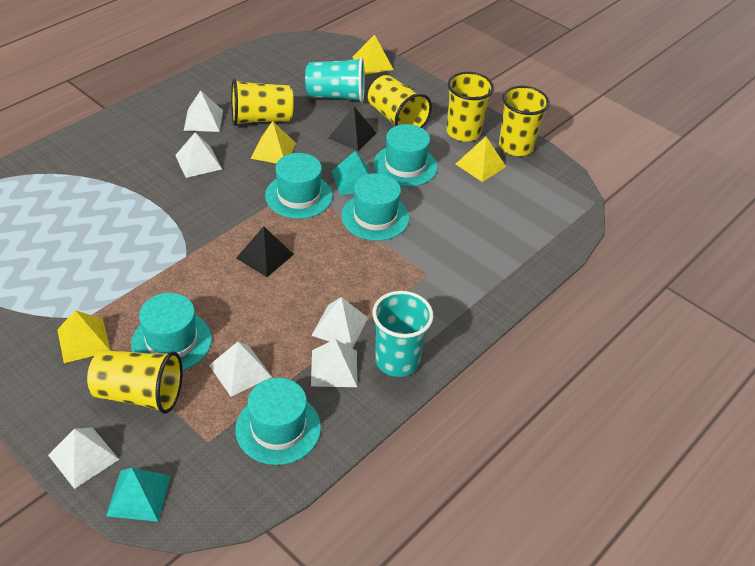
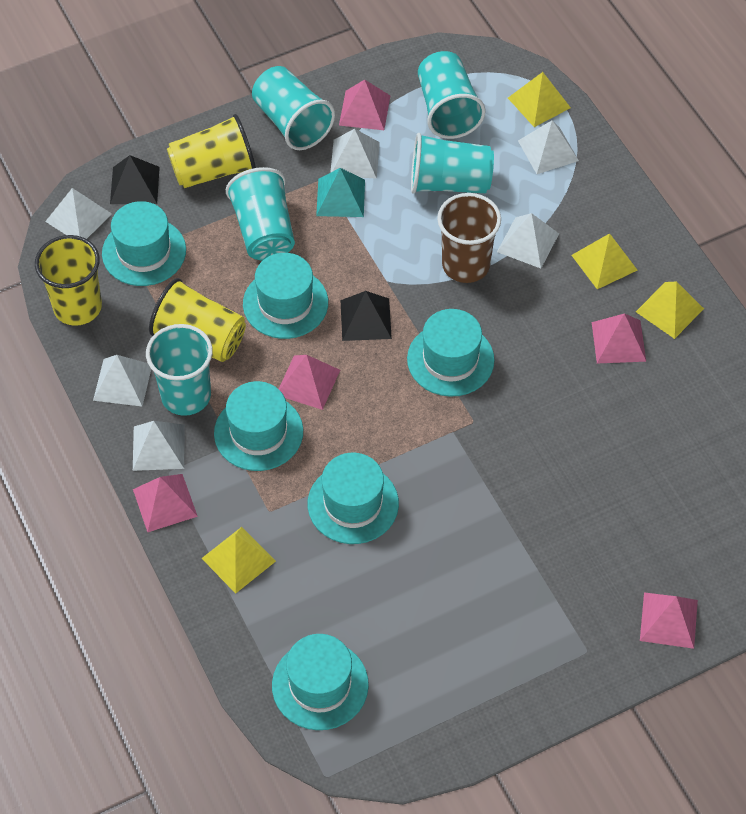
brown cup: none = 0 -> [437,193,501,283] = 1
pink pyramid: none = 0 -> [133,474,198,532] [279,355,340,410] [339,79,390,130] [592,313,646,363] [640,592,698,649] = 5
turquoise cup: [305,57,365,102] [373,291,433,377] = 2 -> [146,324,213,416] [226,167,295,261] [252,66,335,150] [411,133,494,194] [418,51,485,139] = 5
turquoise hat: [131,293,212,370] [235,378,321,465] [265,153,333,219] [341,173,409,241] [373,124,437,187] = 5 -> [102,201,186,286] [214,381,303,471] [243,253,328,339] [272,634,369,730] [308,453,399,544] [407,309,495,397] = 6
turquoise pyramid: [106,468,171,522] [332,151,370,195] = 2 -> [316,168,365,217] = 1
yellow cup: [87,350,183,414] [231,79,294,126] [368,75,432,128] [446,72,494,141] [499,86,550,156] = 5 -> [35,235,102,326] [149,278,246,362] [167,114,256,188] = 3

